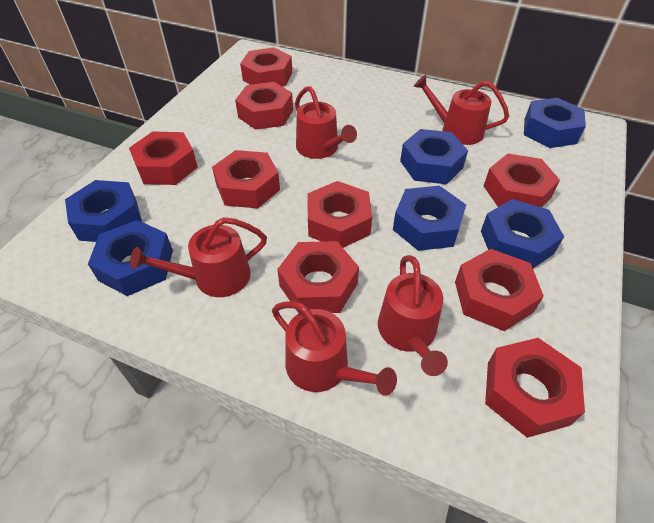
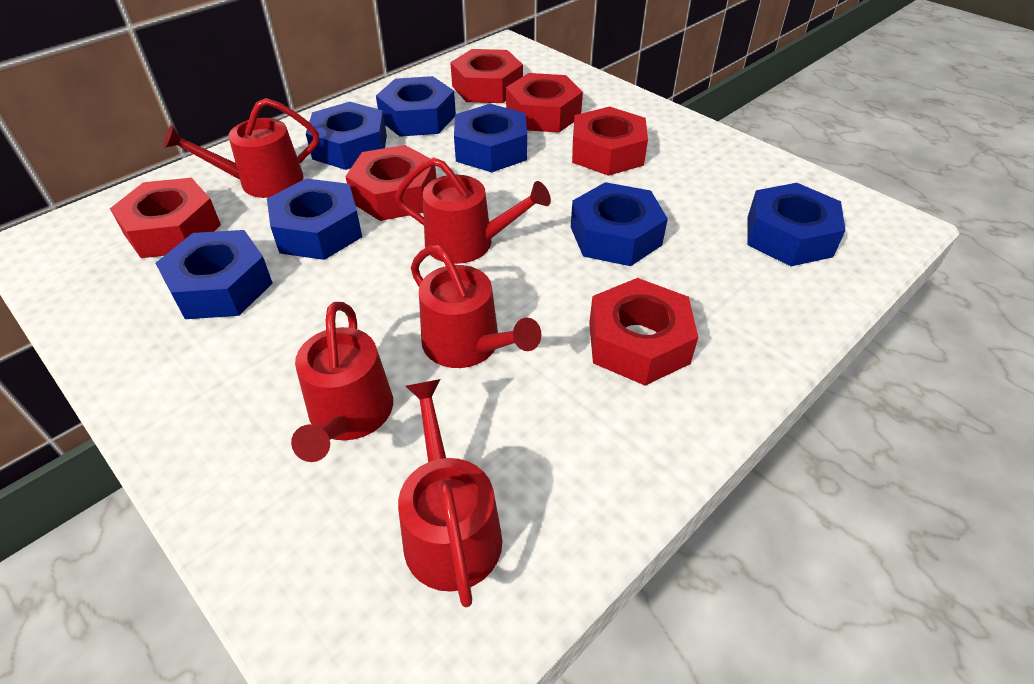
blue nut: [65,180,142,242] [88,220,173,296] [393,186,466,251] [400,129,468,184] [481,199,564,268] [524,98,586,148] = 6 -> [155,230,273,319] [267,178,362,260] [306,102,387,170] [376,76,456,137] [454,104,527,172] [571,182,668,266] [748,183,846,266] = 7
red nut: [129,132,198,185] [212,150,280,208] [235,82,293,130] [240,47,292,86] [277,241,359,313] [307,181,372,248] [455,249,544,331] [484,154,560,207] [485,338,585,438] = 9 -> [110,178,221,258] [345,145,436,221] [450,49,523,103] [506,73,583,133] [572,106,648,176] [589,278,698,386] = 6

